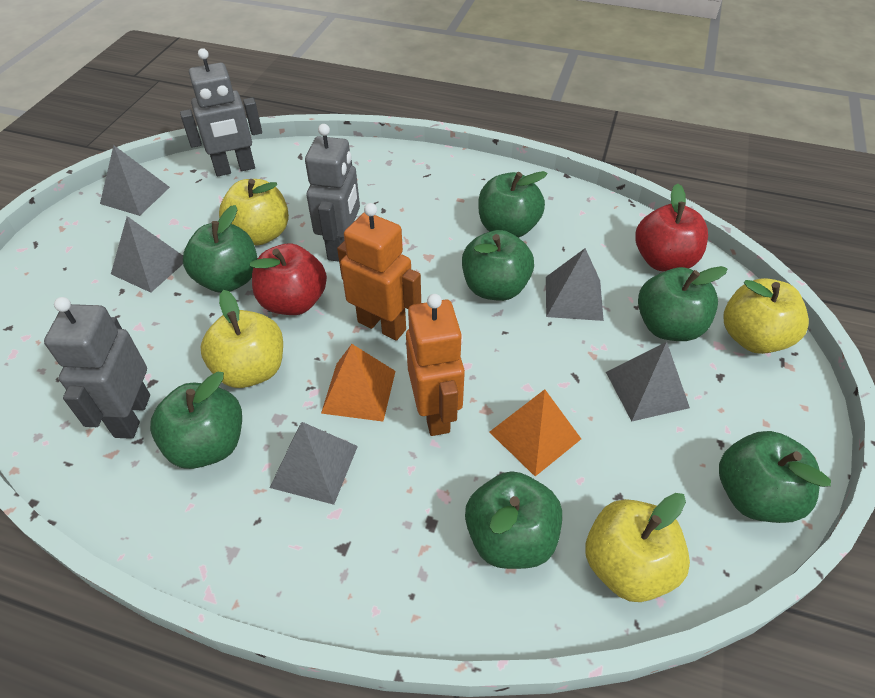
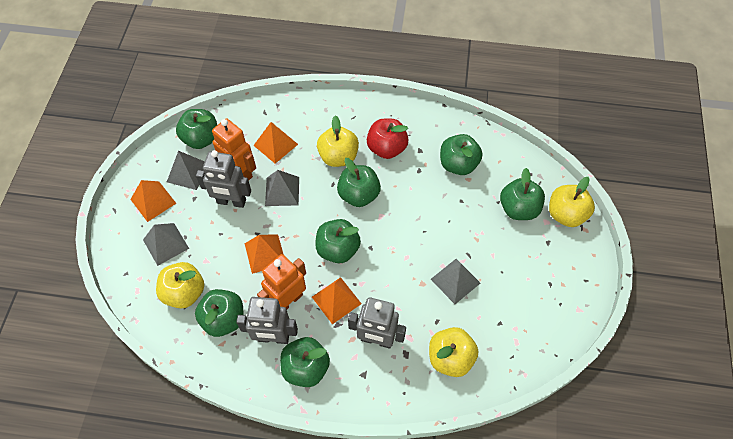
grey pyramid: [100,145,170,216] [111,216,183,293] [270,422,358,505] [546,248,604,321] [606,342,690,421] = 5 -> [143,223,189,266] [167,151,205,190] [265,170,299,206] [431,259,480,304] = 4
orange pyramid: [321,344,396,422] [489,389,581,476] = 2 -> [130,180,176,222] [245,234,284,274] [253,122,298,164] [312,277,362,324] = 4
red apple: [250,244,327,315] [636,183,708,272] = 2 -> [367,118,409,159] = 1

